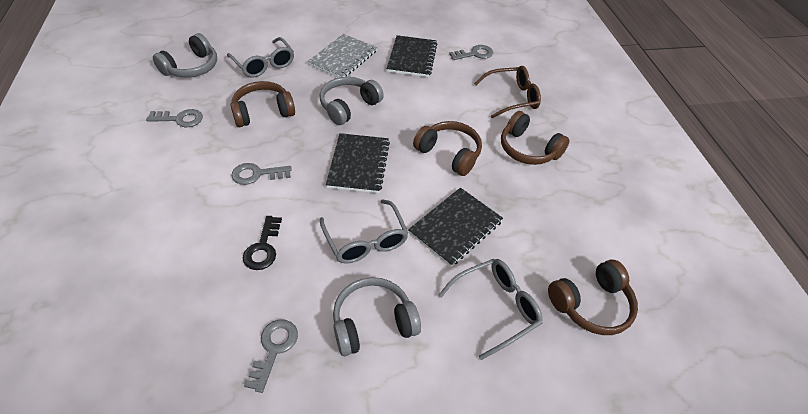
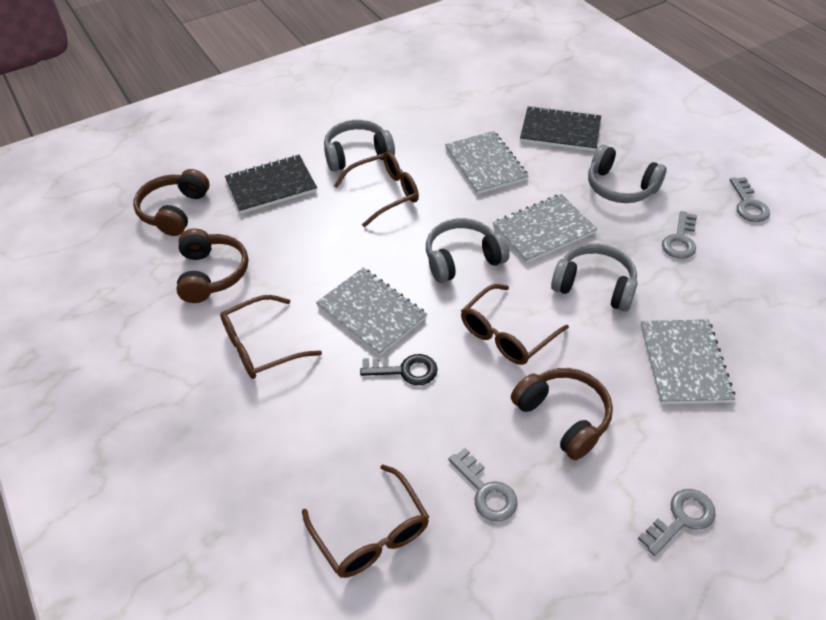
black notebook: [326,133,390,193] [387,35,437,77] [408,188,503,267] = 3 -> [225,155,317,214] [520,106,601,151] = 2
brown glasses: [474,66,541,118] = 1 -> [220,295,322,379] [302,464,429,578] [334,151,419,227] [461,284,569,365] = 4
brown headphones: [230,81,295,127] [413,121,482,176] [501,111,570,165] [548,260,638,335] = 4 -> [133,169,209,236] [177,228,248,303] [511,368,613,460] = 3
grey glasses: [227,37,294,78] [320,199,408,264] [438,259,543,360] = 3 -> none = 0
grey headphones: [153,33,217,78] [320,77,384,125] [333,277,421,356] = 3 -> [324,120,395,171] [426,218,509,283] [551,244,638,312] [588,145,667,203] = 4
grey notebook: [308,34,377,78] = 1 -> [316,268,427,356] [445,131,528,194] [493,194,597,263] [640,319,735,404] = 4

